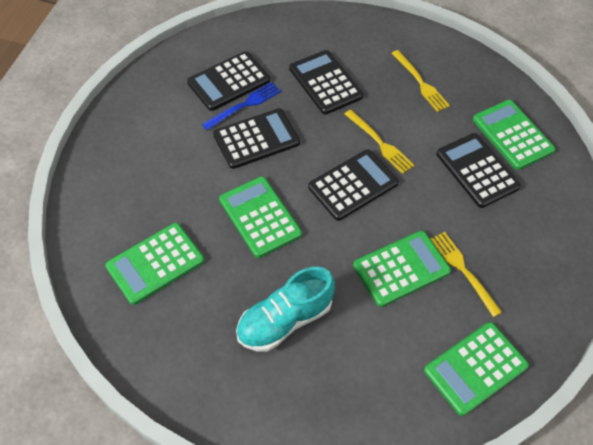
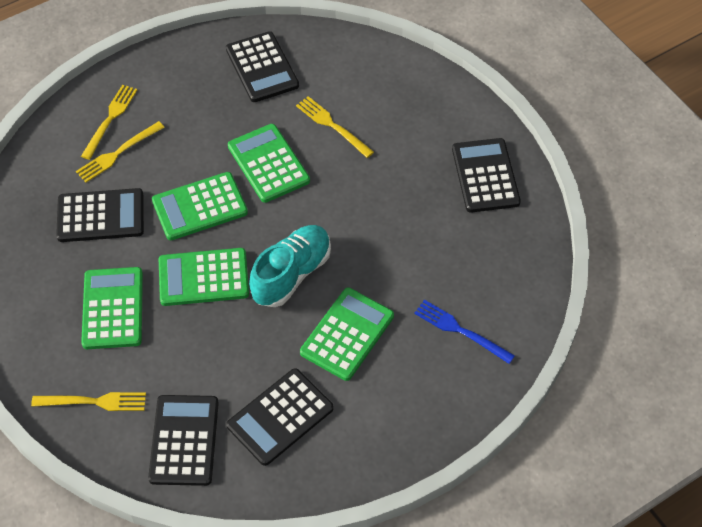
yellow fork: [345,110,414,174] [391,50,450,112] [430,232,502,317] = 3 -> [31,392,146,411] [76,121,165,182] [81,85,137,160] [296,96,374,158] = 4

